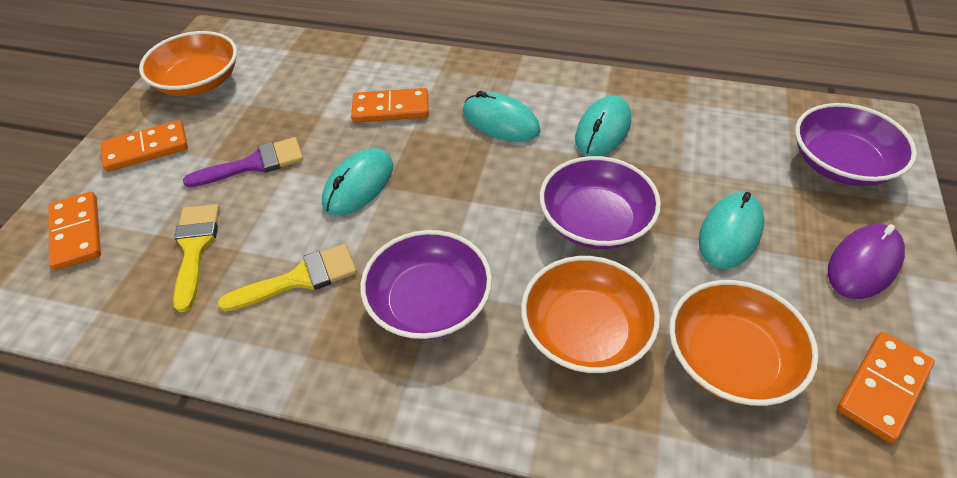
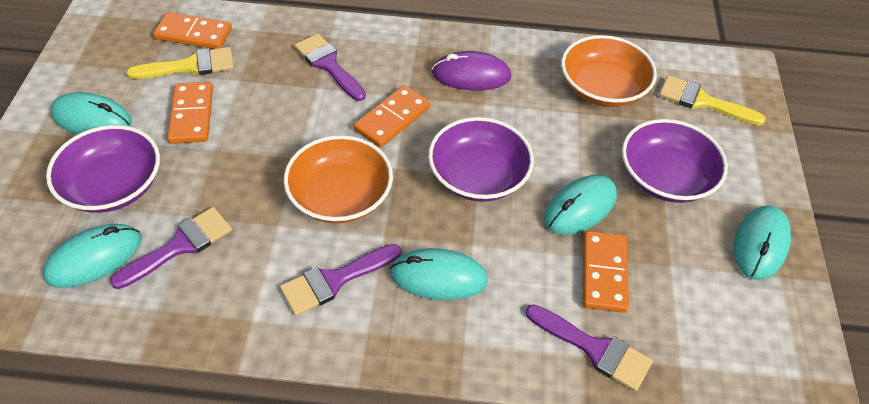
orange bowl: [139,31,237,96] [521,256,660,373] [669,280,819,406] = 3 -> [284,135,393,223] [561,35,657,107] = 2
purple brush: [183,137,303,187] = 1 -> [110,207,232,289] [280,244,401,315] [294,34,366,101] [525,304,653,391] = 4
turquoise mouse: [322,148,393,216] [463,91,541,142] [575,95,631,156] [699,192,764,269] = 4 -> [43,224,142,288] [50,92,132,134] [390,248,488,300] [544,175,617,235] [734,205,791,280] = 5

